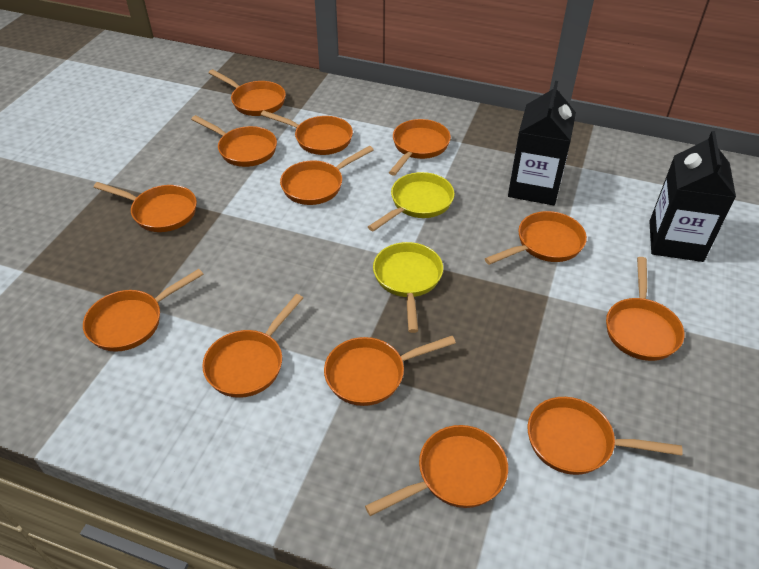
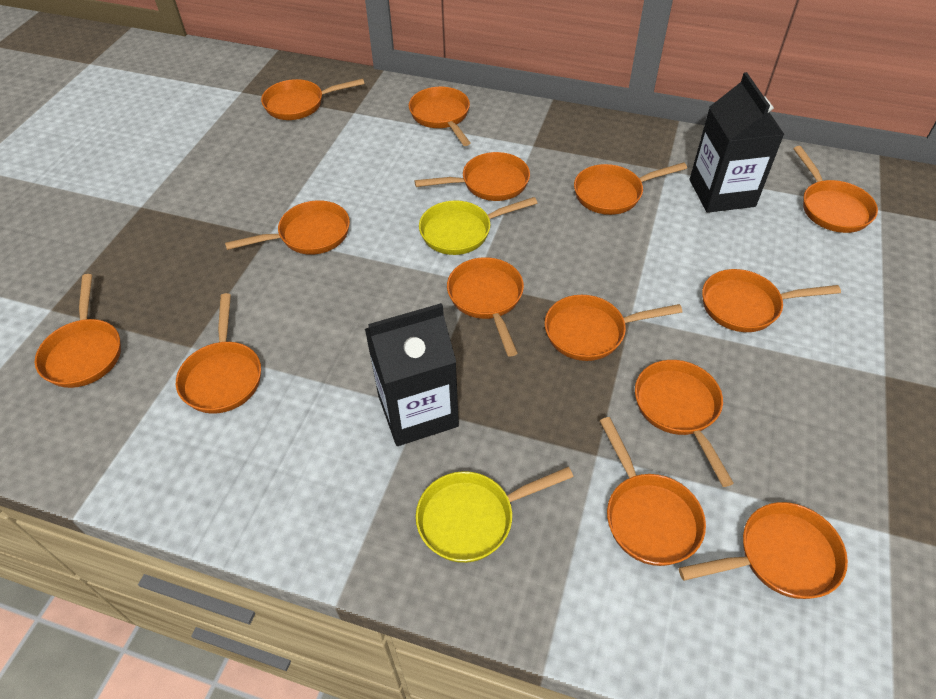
orange pan: [83,269,203,352] [94,182,197,232] [191,115,277,167] [202,294,303,398] [209,69,286,116] [261,110,353,155] [280,146,373,205] [324,336,456,406] [365,425,508,516] [389,119,451,176] [485,211,587,265] [528,397,683,475] [606,257,685,361] = 13 -> [35,274,121,388] [176,293,261,414] [225,200,350,255] [261,79,365,120] [409,87,470,146] [415,152,530,201] [447,257,524,356] [545,295,682,361] [574,162,687,215] [600,417,706,566] [635,360,734,487] [679,502,848,599] [702,269,841,332] [793,146,878,233] = 14

